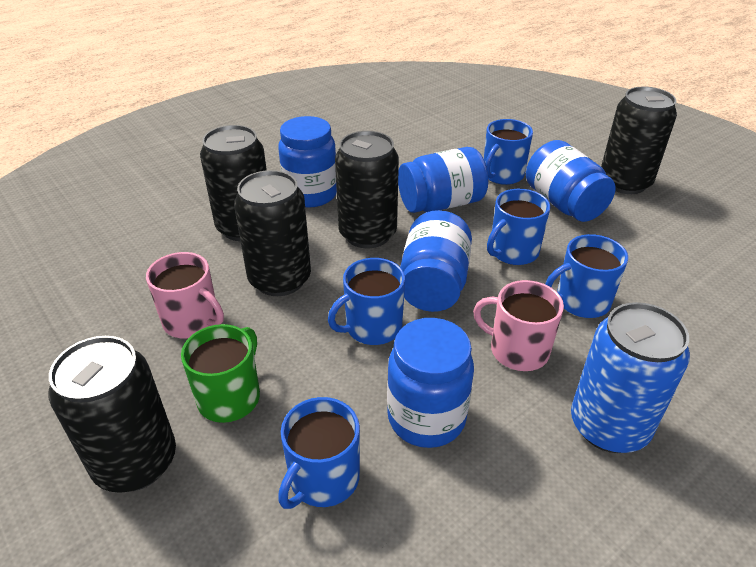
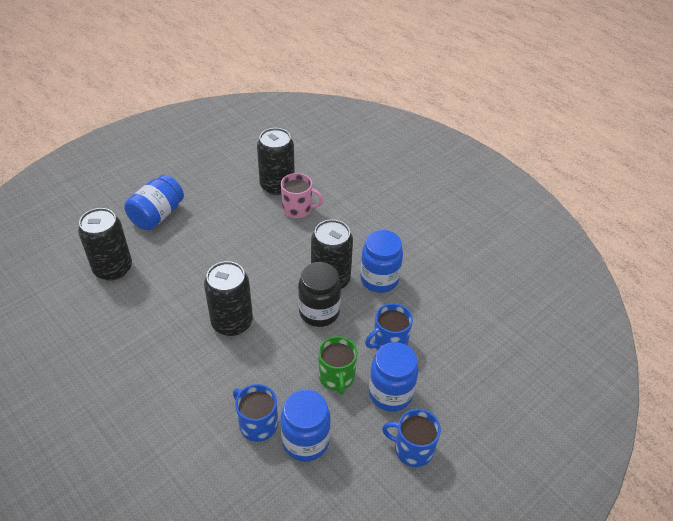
black can: [48,336,176,493] [200,125,267,241] [234,170,311,296] [335,131,399,248] [601,87,677,194] = 5 -> [78,208,132,281] [204,261,253,336] [257,128,295,195] [311,219,353,289] = 4
black jar: none = 0 -> [298,262,341,327] = 1
blue can: [571,302,690,453] = 1 -> none = 0
blue jar: [278,116,337,208] [387,318,474,448] [398,147,488,213] [400,210,472,312] [526,140,616,222] = 5 -> [124,175,184,231] [281,389,331,462] [360,230,403,293] [369,342,418,412] = 4
blue mug: [278,397,360,509] [328,258,405,345] [484,119,533,185] [487,189,550,265] [545,234,628,318] = 5 -> [233,384,278,442] [365,303,413,350] [382,409,441,467] = 3
pink mug: [146,252,224,338] [473,280,564,371] = 2 -> [281,173,323,218] = 1

